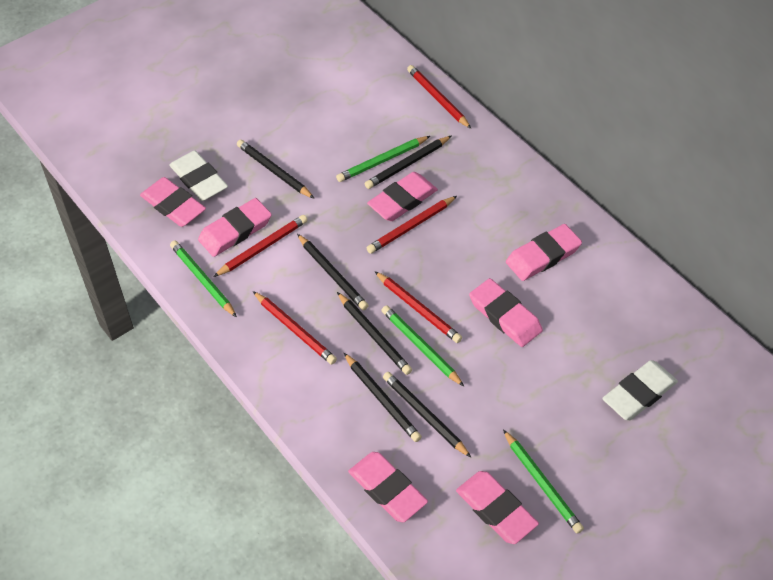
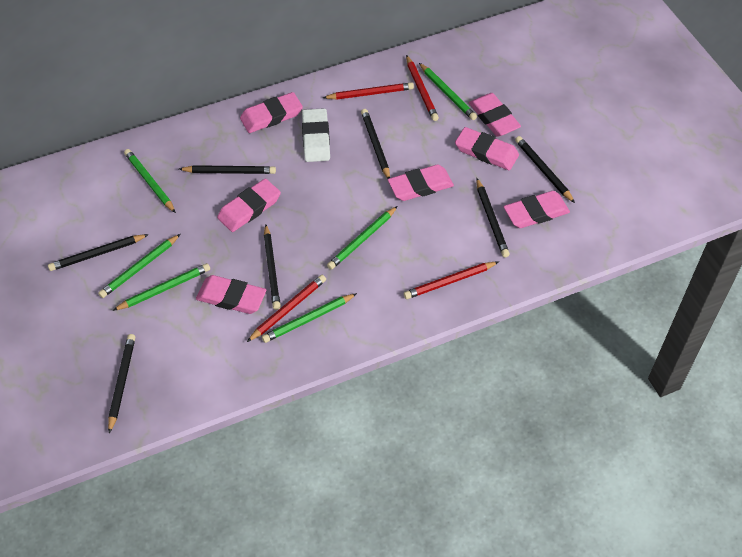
black pencil: [237,140,315,199] [297,234,369,310] [337,292,412,375] [344,353,422,442] [365,136,451,189] [383,372,472,458] = 6 -> [48,234,149,271] [108,334,135,433] [179,165,276,174] [264,225,281,310] [361,109,390,179] [476,178,510,257] [515,136,575,203] = 7
green pencil: [170,240,237,317] [336,136,430,182] [381,305,464,386] [503,430,584,534] = 4 -> [98,234,180,298] [112,263,210,311] [124,149,176,213] [262,293,357,343] [327,206,398,270] [419,63,477,120] = 6
red pencil: [213,215,308,277] [253,291,337,365] [367,196,457,254] [374,271,462,343] [407,65,471,129] = 5 -> [247,275,326,342] [323,82,414,100] [404,262,498,299] [406,55,439,121] = 4
white eraser: [169,150,228,201] [602,360,678,420] = 2 -> [302,108,330,162] = 1

